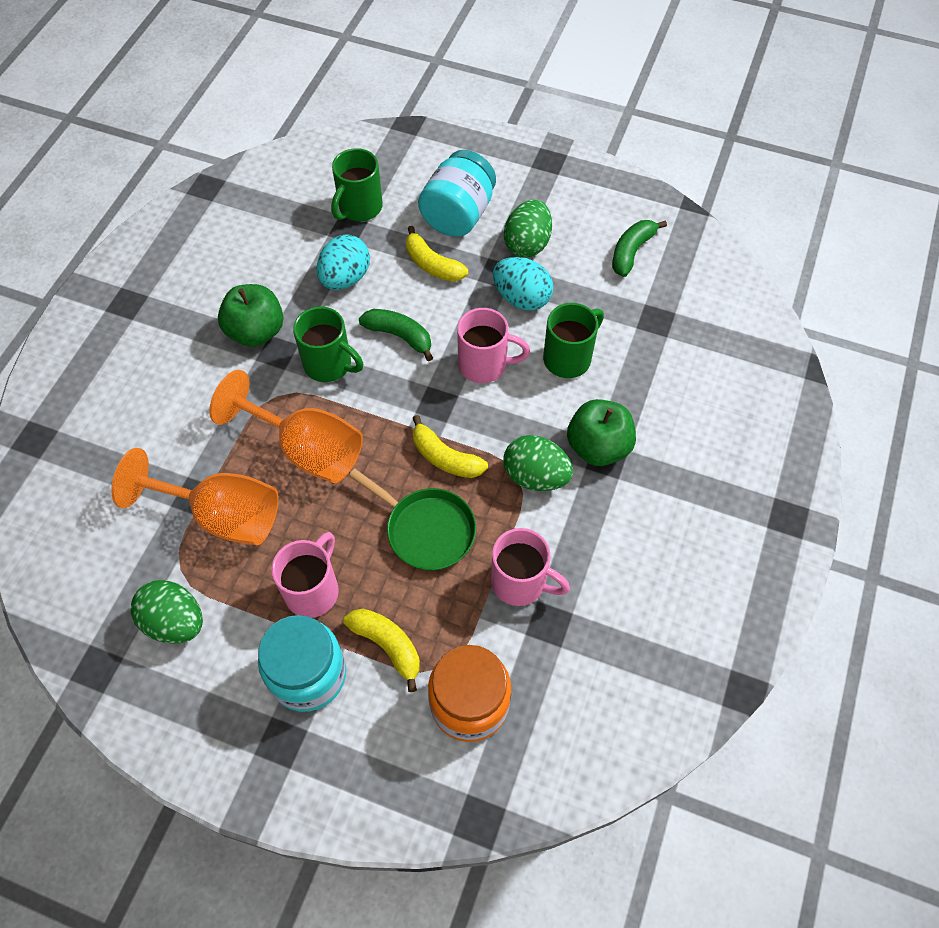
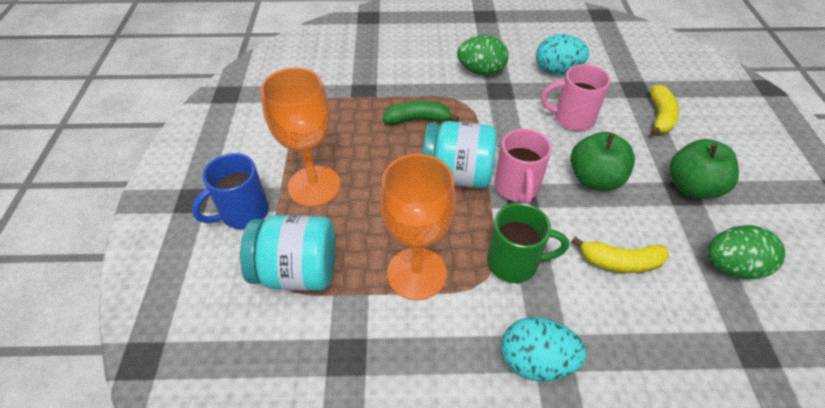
blue mug: none = 0 -> [192,153,269,229] = 1
green banana: [359,309,433,361] [612,220,667,277] = 2 -> [383,101,459,125] = 1
green egg: [131,580,203,644] [504,200,552,258] [504,435,573,491] = 3 -> [457,35,509,76] [707,225,785,279] = 2
green mug: [293,307,363,382] [331,148,383,221] [543,303,604,378] = 3 -> [487,203,569,283] = 1
green pan: [349,469,476,571] = 1 -> none = 0
orange jar: [428,645,511,742] = 1 -> none = 0
pink mug: [271,532,339,618] [457,308,530,383] [491,528,570,606] = 3 -> [495,129,552,204] [541,64,611,131] = 2
yellow banana: [343,609,420,692] [406,226,468,282] [413,415,488,478] = 3 -> [571,237,669,273] [650,85,679,136] = 2

